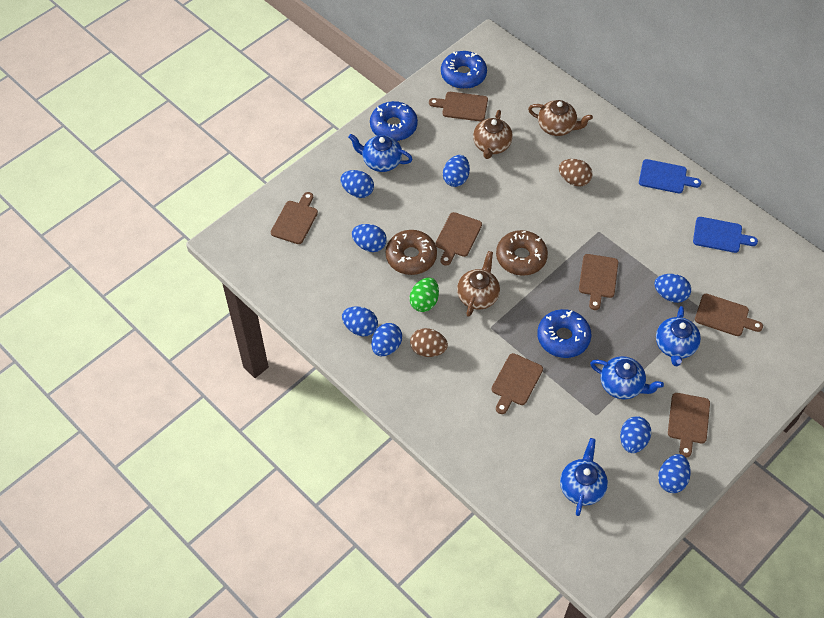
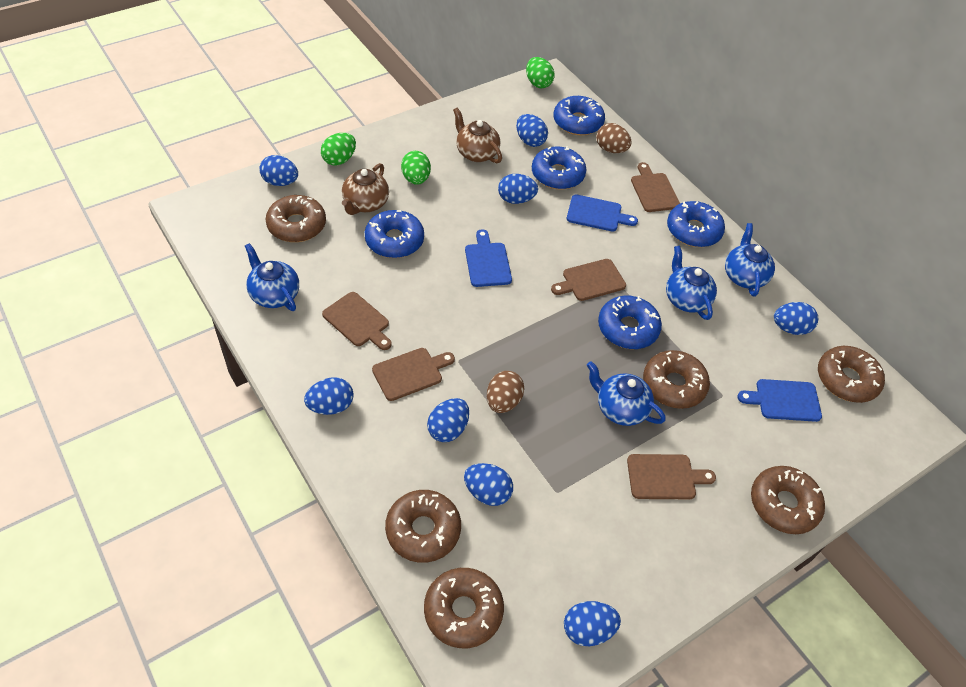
blue cutting board: [639,159,701,193] [693,217,758,253] = 2 -> [465,229,512,287] [567,195,638,231] [737,379,822,422] = 3
blue donut: [370,101,418,141] [441,51,487,89] [537,309,591,358] = 3 -> [365,210,424,258] [532,146,586,190] [553,96,605,135] [598,296,662,349] [667,201,725,247] = 5
brown cutting board: [271,192,318,244] [429,92,488,121] [436,212,482,266] [492,353,543,414] [579,254,618,310] [668,393,710,458] [695,294,763,336] = 7 -> [322,292,392,350] [372,348,455,401] [551,259,626,301] [627,454,716,499] [631,162,680,212] = 5
brown donut: [386,230,437,275] [496,230,548,276] = 2 -> [265,195,326,242] [385,490,461,563] [424,568,504,648] [643,350,710,409] [751,466,825,534] [818,346,885,403] = 6
brown teapot: [457,251,500,317] [473,110,513,159] [528,100,593,136] = 3 -> [342,163,389,215] [453,107,502,163] = 2
green egg: [409,278,439,312] = 1 -> [321,133,356,166] [401,151,431,185] [526,57,554,88] = 3

